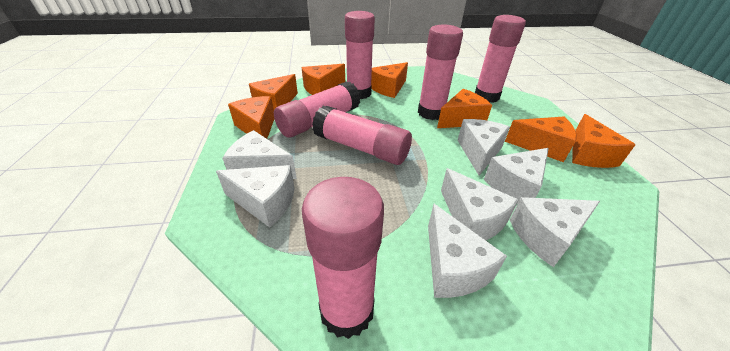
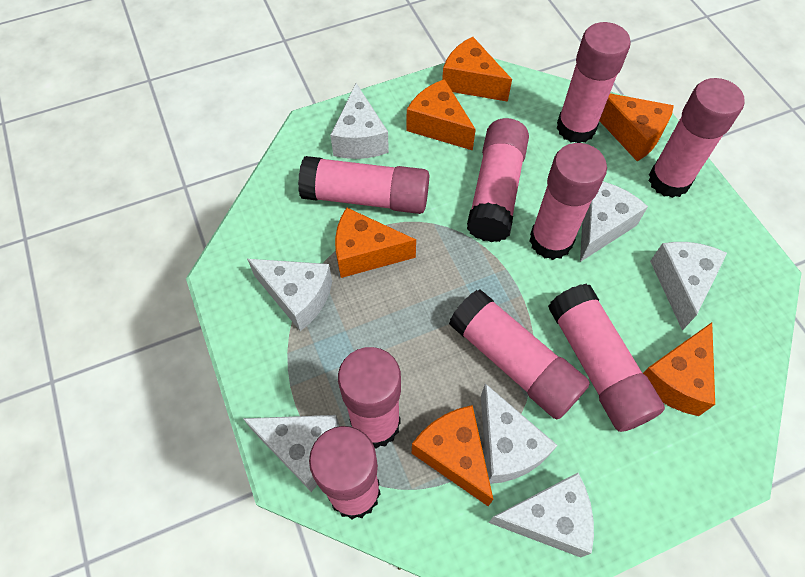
orange cheese: [228,96,274,139] [249,74,298,109] [301,64,345,95] [371,62,408,98] [437,89,492,128] [505,117,577,162] [572,114,636,168] = 7 -> [335,207,416,278] [406,79,476,151] [412,405,493,506] [442,37,512,102] [599,93,674,161] [643,322,715,416] = 6
pink glue stick: [274,81,360,138] [302,177,384,339] [312,106,412,165] [345,11,375,99] [418,25,463,120] [475,15,526,103] = 6 -> [298,156,429,214] [309,426,380,519] [338,347,401,449] [449,289,590,419] [467,118,529,242] [529,143,607,260] [548,283,665,432] [556,22,631,143] [648,78,745,198] = 9

